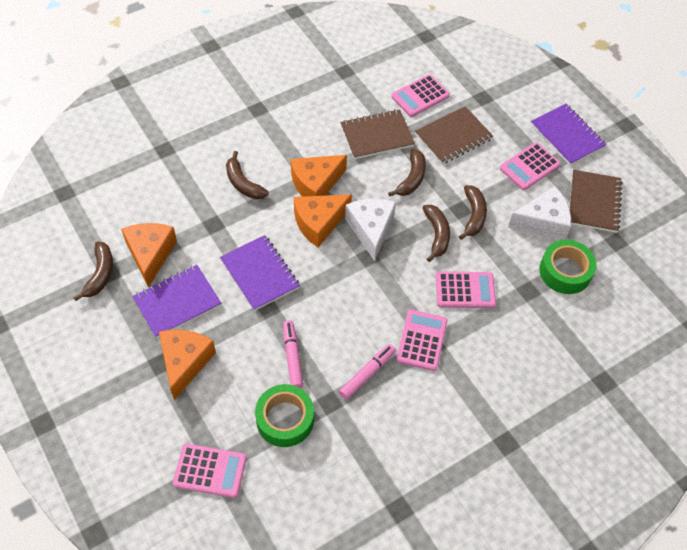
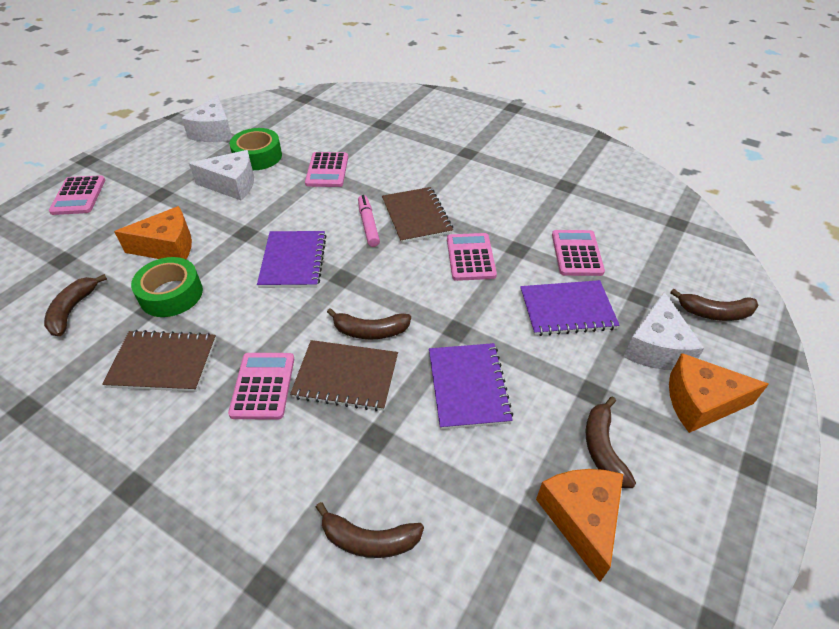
orange cheese: [121,223,177,288] [159,330,216,400] [291,155,347,197] [294,194,352,247] = 4 -> [114,206,192,259] [536,469,623,582] [669,353,769,433] = 3
pink marker: [283,320,303,388] [339,344,396,399] = 2 -> [358,195,380,247] = 1
white cheese: [345,199,396,261] [508,187,571,240] = 2 -> [181,95,232,142] [189,150,254,201] [624,292,704,370] = 3

